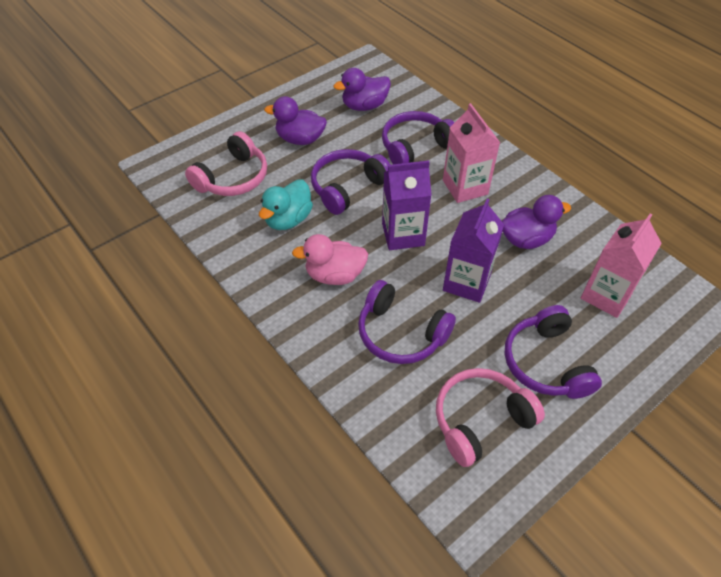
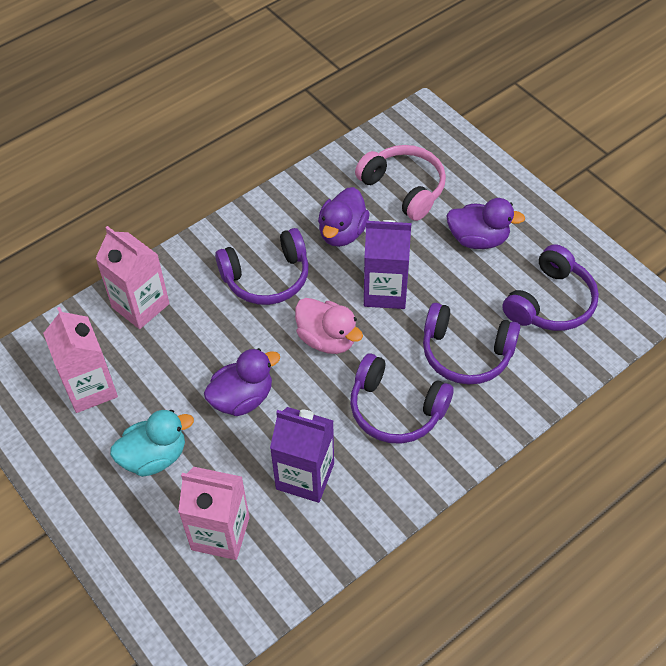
pink carton: [443,103,500,203] [581,214,662,318] = 2 -> [43,307,118,413] [95,226,170,329] [178,467,250,560] = 3
pink headphones: [185,131,267,196] [436,368,545,467] = 2 -> [355,145,446,221] = 1

